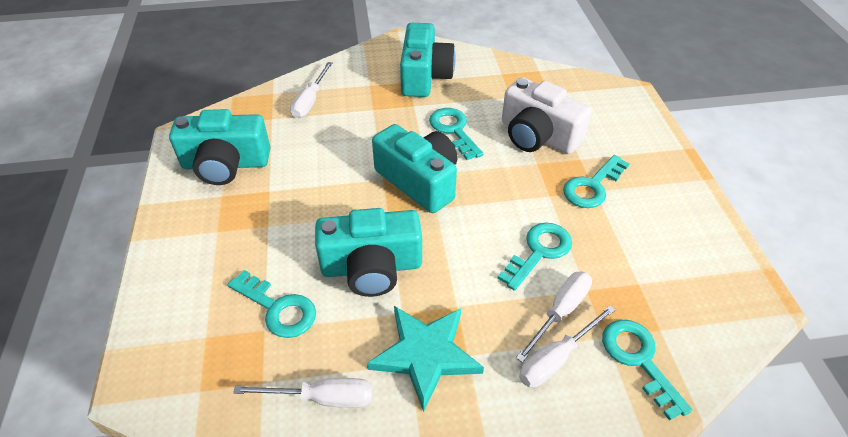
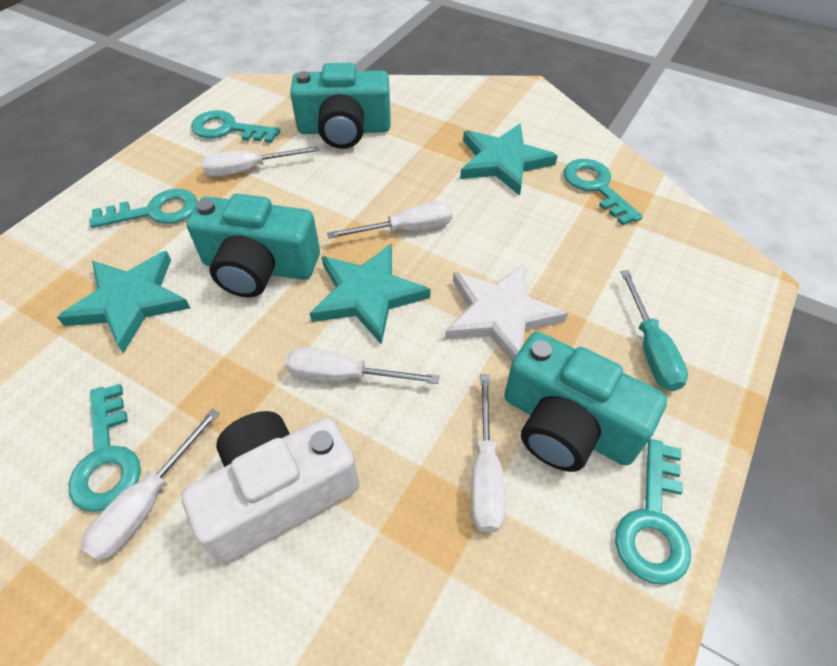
turquoise camera: [169,109,271,185] [315,208,422,297] [372,124,458,213] [400,23,456,97] = 4 -> [187,194,320,298] [290,63,391,149] [504,332,667,472] = 3
turquoise screwdriver: none = 0 -> [620,270,688,391] = 1
turquoise star: [367,306,484,412] = 1 -> [57,251,190,353] [310,243,430,345] [460,123,558,196] = 3
white screwdriver: [233,378,373,408] [290,62,333,118] [516,271,592,363] [519,305,615,388] = 4 -> [81,409,220,561] [201,146,319,177] [285,348,439,384] [327,202,453,239] [471,374,505,533] = 5
white star: none = 0 -> [445,263,568,361] = 1

